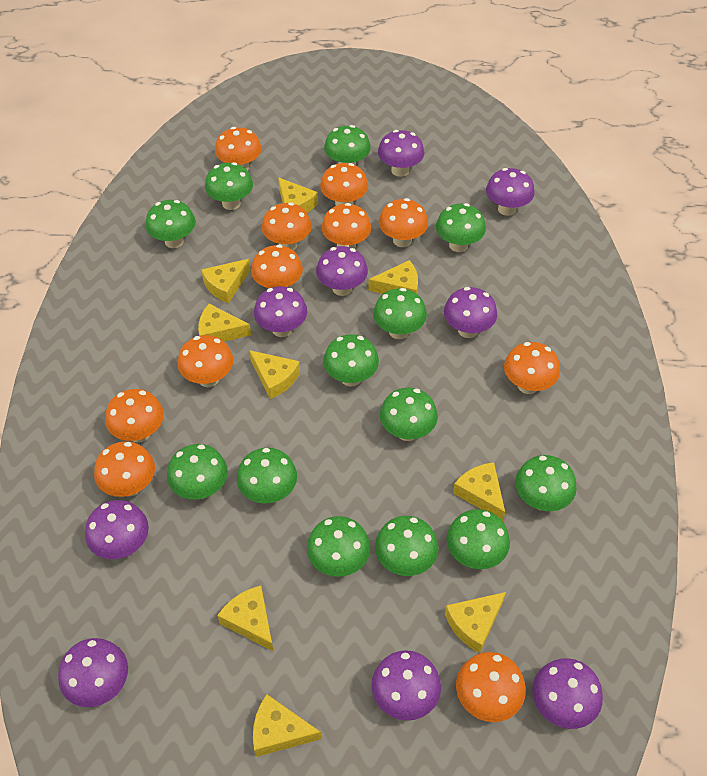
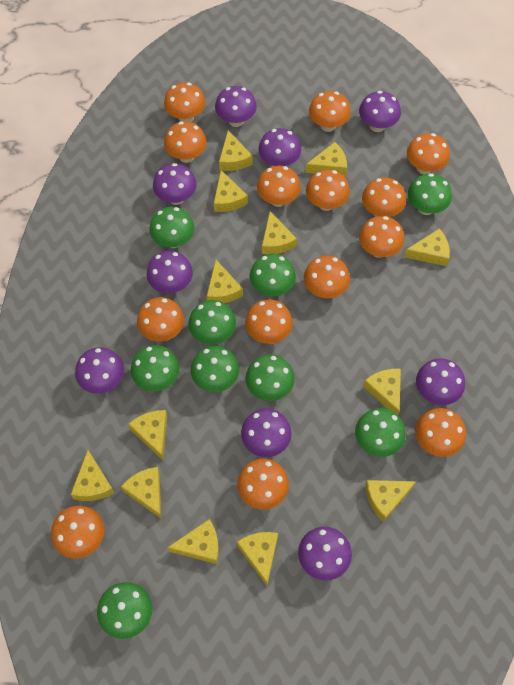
green mushroom: [145,200,196,248] [167,444,228,500] [205,162,253,210] [237,448,297,504] [307,516,370,577] [323,334,379,387] [324,125,371,165] [373,288,427,339] [375,516,439,576] [380,388,438,441] [436,203,486,252] [446,509,510,569] [515,455,577,511] = 13 -> [97,582,152,639] [131,345,179,391] [149,207,194,248] [188,300,236,345] [191,346,239,392] [246,354,295,401] [250,254,296,296] [355,408,406,457] [408,173,452,215] = 9
orange mushroom: [94,441,155,497] [105,389,164,443] [178,335,233,387] [215,127,261,171] [251,245,303,288] [262,202,312,250] [320,163,368,206] [321,203,371,249] [379,198,428,247] [456,652,526,722] [504,342,560,394] = 11 -> [51,506,104,558] [137,297,184,342] [164,82,206,122] [164,121,207,163] [237,459,289,509] [245,299,293,344] [257,165,301,207] [304,256,350,298] [306,169,350,211] [309,91,351,132] [359,216,404,258] [362,177,406,217] [407,133,450,174] [415,408,466,457] = 14
yellow cheese: [198,304,251,342] [201,259,250,303] [217,586,273,651] [249,350,300,399] [253,694,321,757] [278,177,318,213] [368,260,418,294] [445,592,506,653] [453,462,505,521] = 9 -> [70,450,114,501] [121,467,161,519] [128,410,167,460] [167,519,219,564] [206,260,243,303] [214,170,248,212] [219,130,253,171] [237,532,278,586] [262,211,297,254] [305,142,347,176] [363,369,401,415] [365,480,416,522] [404,229,450,266] = 13

